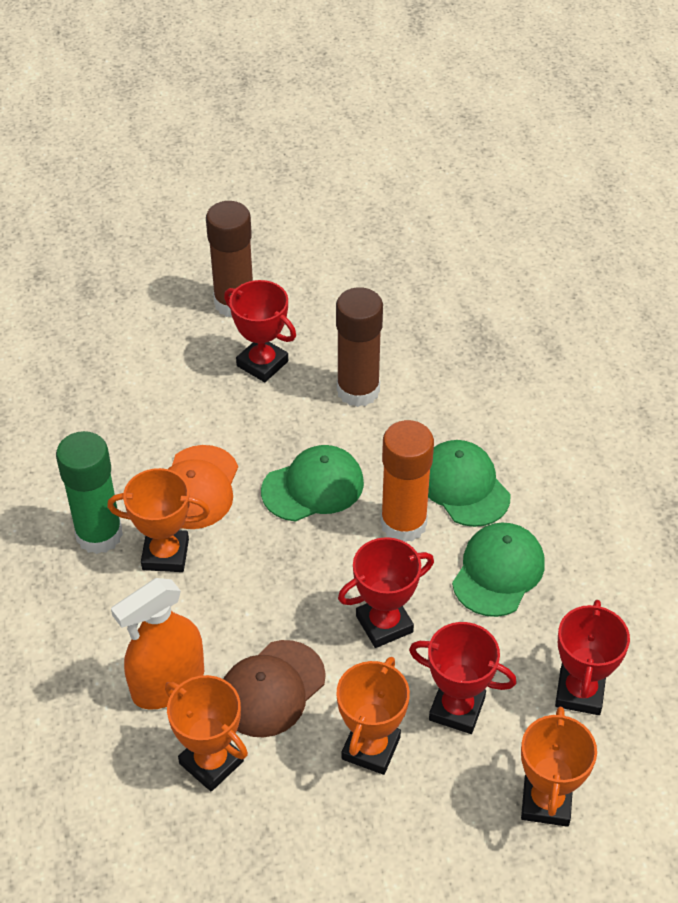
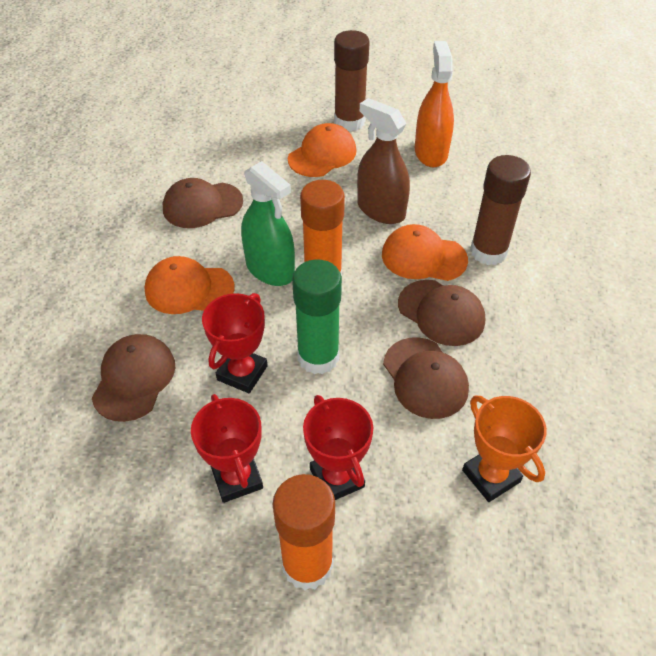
brown cap: [224,640,326,738] = 1 -> [92,334,175,422] [163,178,243,228] [383,337,469,419] [398,280,485,346] = 4
brown spray bottle: none = 0 -> [357,98,410,224] = 1
green cap: [261,445,364,522] [428,440,511,527] [452,523,545,617] = 3 -> none = 0
green spray bottle: none = 0 -> [241,161,295,286] = 1
orange cap: [168,445,238,529] = 1 -> [145,256,235,314] [288,123,356,177] [382,224,468,281] = 3
orange glue stick: [380,420,434,542] = 1 -> [272,474,335,590] [300,180,345,276] = 2
orange trophy: [107,468,210,572] [165,675,248,792] [336,657,410,775] [521,707,597,827] = 4 -> [462,395,547,502] = 1
red trophy: [224,280,296,382] [338,537,434,648] [409,622,517,734] [555,600,630,715] = 4 -> [191,394,263,503] [202,293,268,393] [303,395,373,500] = 3

